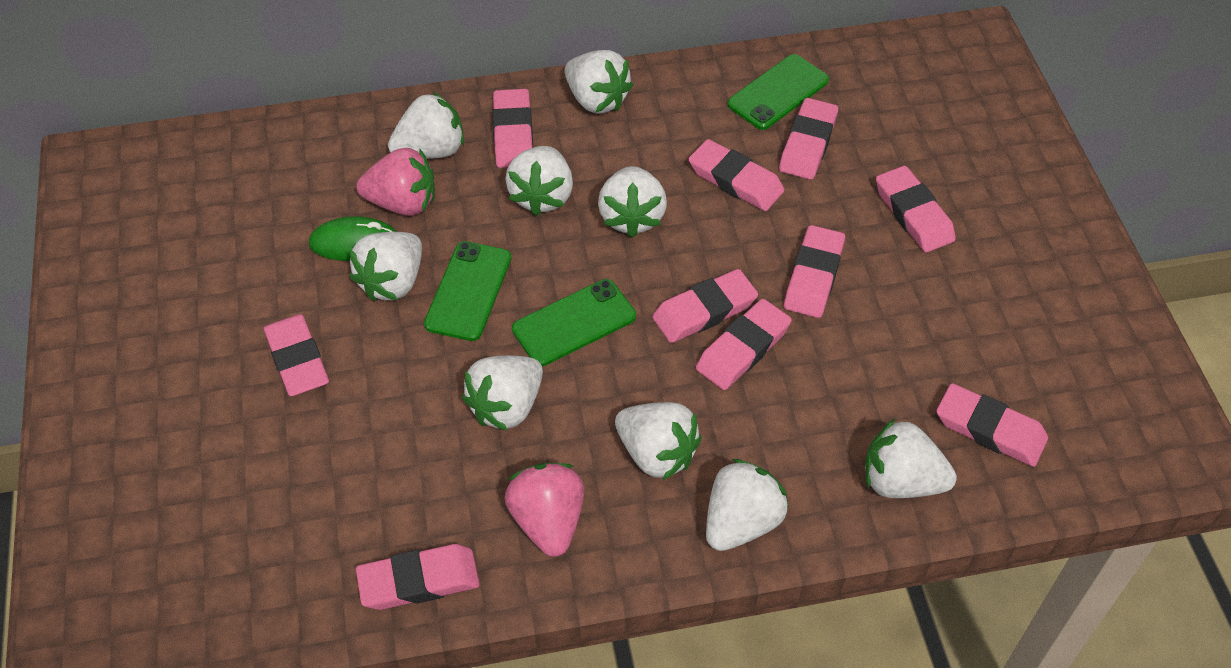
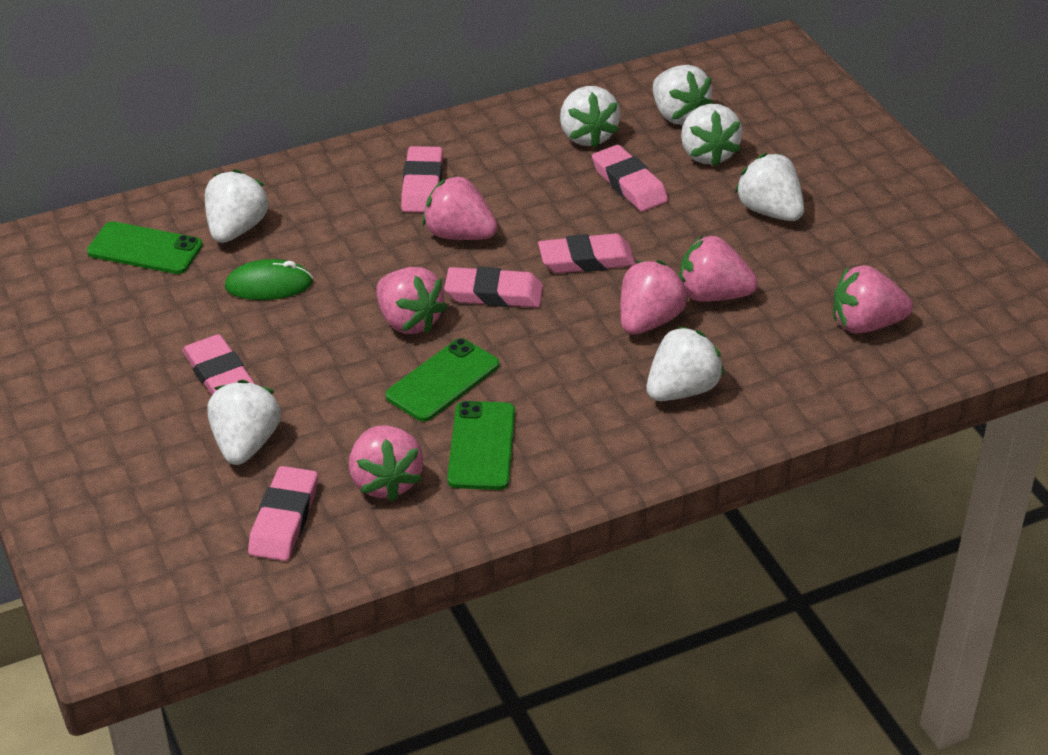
pink eraser: [264,314,329,396] [356,544,480,610] [492,89,533,168] [652,269,758,343] [689,139,784,211] [696,299,792,390] [779,98,838,180] [784,225,845,318] [876,166,956,253] [936,383,1048,467] = 10 -> [182,334,255,395] [248,466,318,561] [401,146,443,213] [444,267,543,308] [538,233,636,273] [592,145,668,211] = 6
pink strawberry: [356,148,435,216] [504,463,584,557] = 2 -> [349,425,423,501] [376,267,447,334] [422,175,498,240] [620,260,688,335] [680,235,758,302] [833,265,913,333] = 6
white strawberry: [349,232,422,301] [388,92,464,159] [462,355,543,431] [505,146,573,216] [564,50,633,114] [598,166,667,238] [615,402,702,480] [706,459,789,551] [865,419,957,498] = 9 -> [205,169,269,243] [207,379,281,465] [560,86,620,148] [647,326,724,401] [653,65,713,125] [681,104,742,167] [735,153,804,221] = 7

